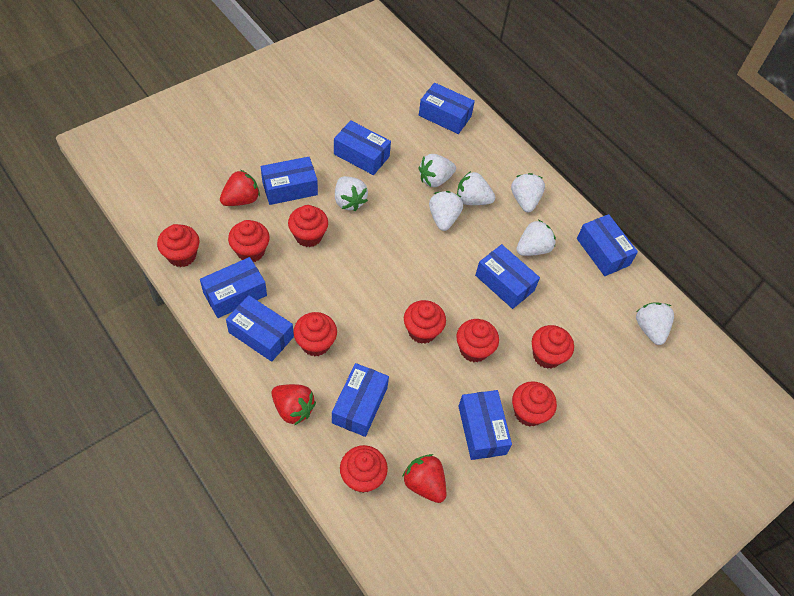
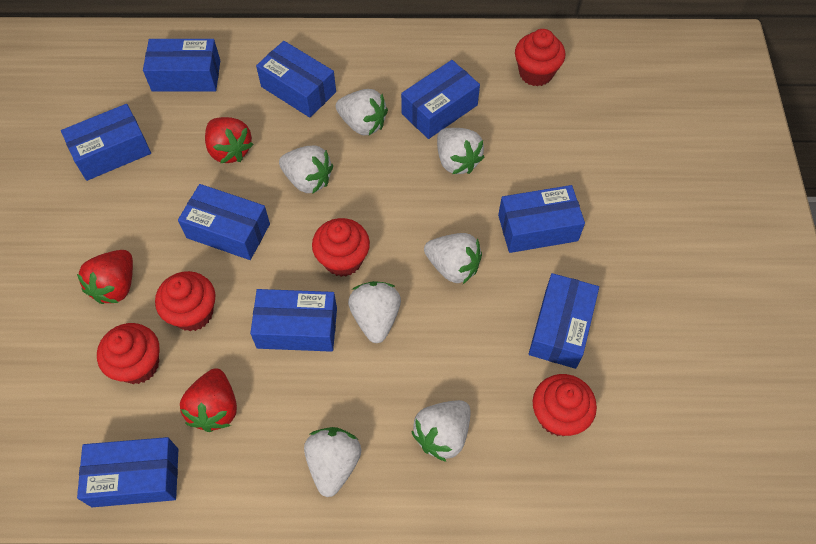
red cupcake: [157,224,199,267] [228,220,270,262] [288,205,328,247] [293,312,337,356] [340,445,388,493] [404,300,446,344] [456,319,499,362] [512,381,557,427] [532,325,574,369] = 9 -> [97,323,160,384] [155,271,215,331] [312,218,370,277] [515,29,565,86] [533,374,597,436] = 5

